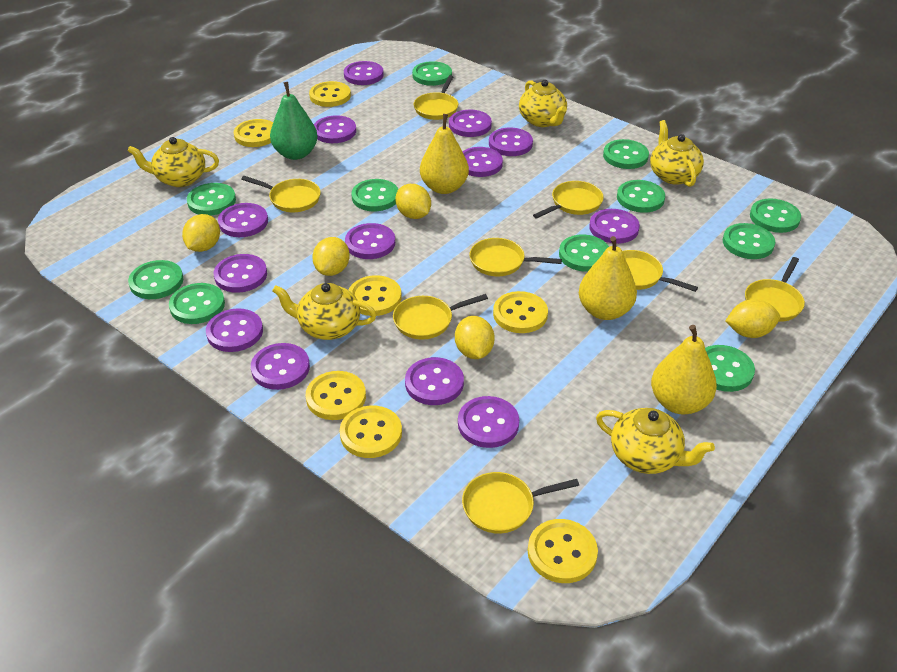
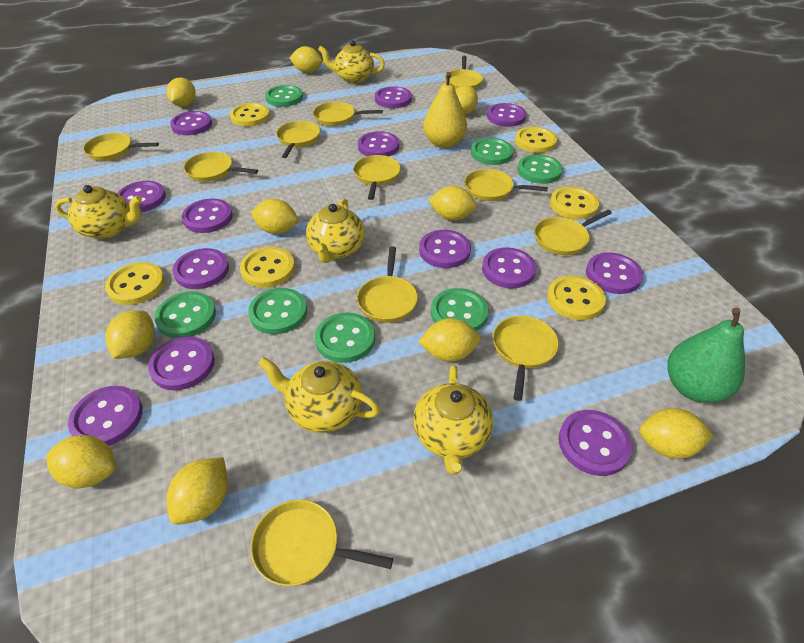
green button: [128,260,183,299] [169,283,225,324] [187,183,236,216] [352,179,398,211] [412,61,452,86] [559,235,609,272] [603,139,649,169] [617,180,665,213] [705,345,755,392] [723,223,775,259] [750,198,801,233] = 11 -> [154,291,216,338] [248,288,307,334] [265,85,303,107] [315,313,375,363] [431,288,489,331] [471,138,514,165] [517,154,563,184] = 7
yellow button: [234,119,273,147] [306,371,366,420] [309,81,351,107] [340,406,402,458] [349,275,401,316] [493,291,548,333] [528,519,598,583] = 7 -> [105,262,165,305] [230,103,270,126] [240,247,295,288] [515,127,557,153] [547,275,606,320] [550,187,599,220] = 6
yellow lemon: [182,214,220,252] [312,237,350,276] [395,184,431,219] [455,316,495,359] [725,299,780,338] = 5 -> [46,435,116,488] [105,310,155,359] [167,78,196,107] [167,457,228,525] [251,199,298,234] [290,46,323,73] [418,318,480,362] [428,186,477,221] [455,85,478,115] [639,408,713,459] = 10
yellow pan: [241,176,321,212] [393,294,488,340] [414,75,458,120] [462,472,579,534] [469,238,562,276] [533,181,604,219] [623,250,698,292] [745,257,805,322] = 8 -> [83,133,159,161] [184,152,258,182] [251,500,393,586] [276,121,320,158] [313,102,383,126] [353,155,401,200] [357,247,418,323] [445,56,483,89] [465,169,548,201] [493,316,559,401] [534,210,612,255] = 11
yellow pear: [420,114,469,194] [579,236,637,320] [651,325,717,414] = 3 -> [423,72,467,148] = 1

